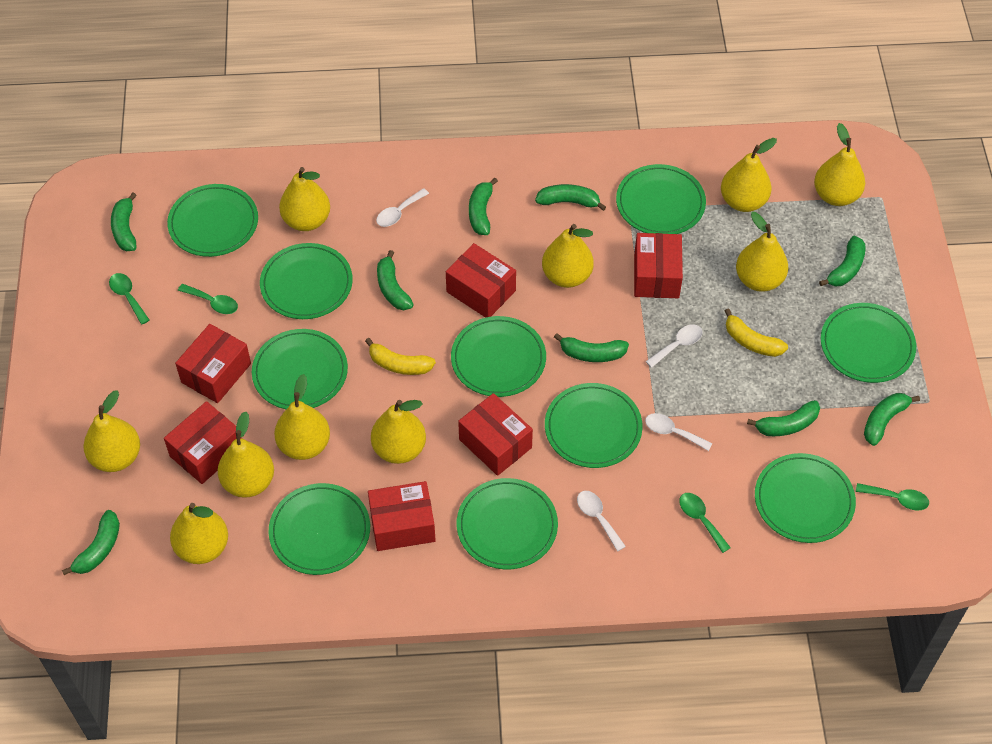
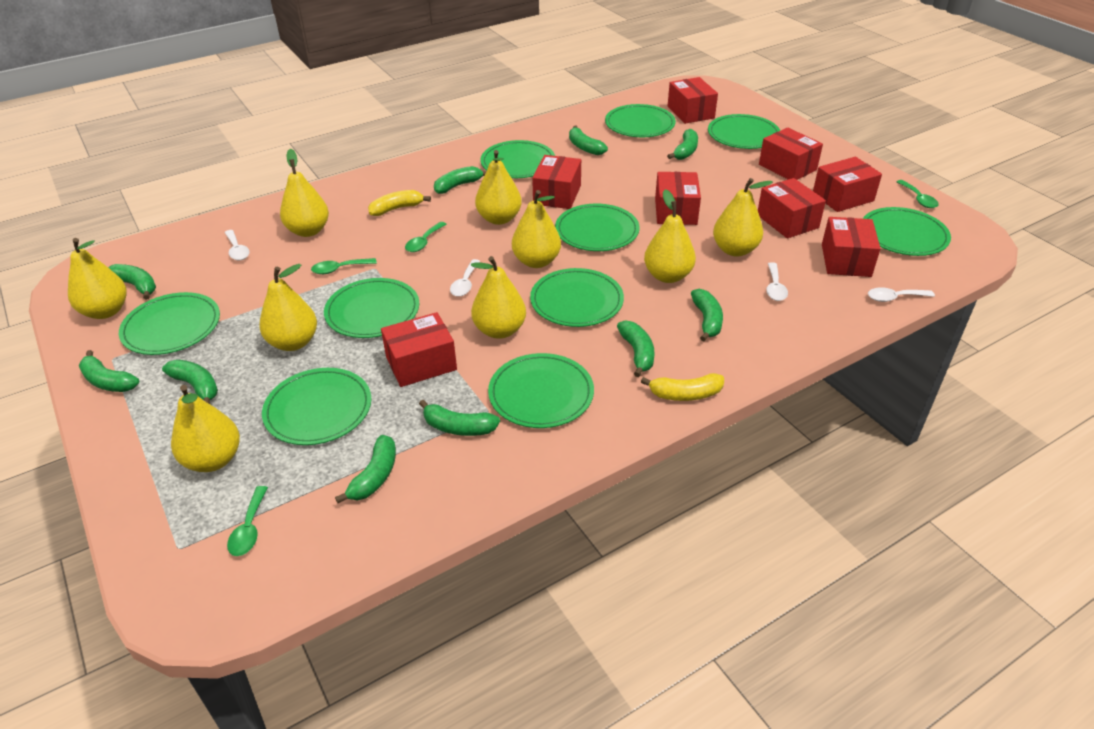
green banana: [62,510,120,575] [111,193,137,251] [377,250,414,310] [469,178,498,235] [535,184,606,211] [554,333,629,362] [747,400,820,436] [819,236,866,287] [864,393,920,446] = 9 -> [79,350,139,392] [108,264,156,300] [162,360,218,404] [335,435,396,503] [419,400,500,436] [434,166,487,194] [569,125,608,155] [617,320,654,377] [667,129,698,160] [691,289,723,341] = 10
red box: [164,401,236,484] [175,324,251,403] [368,481,436,551] [446,243,516,318] [458,393,533,476] [634,233,683,298] = 6 -> [381,312,457,387] [532,155,581,209] [655,172,701,225] [668,77,718,124] [758,178,826,238] [759,127,823,180] [813,157,882,212] [822,217,881,277] = 8
yellow pear: [84,390,140,472] [170,503,228,564] [218,412,274,498] [274,374,330,460] [279,167,330,231] [371,400,426,464] [542,224,594,288] [721,138,777,212] [736,212,788,292] [814,123,865,206] = 10 -> [68,238,127,319] [171,385,240,472] [259,264,317,351] [280,149,329,237] [471,256,526,339] [475,150,522,225] [512,190,561,268] [644,189,696,283] [713,178,773,257] = 9

